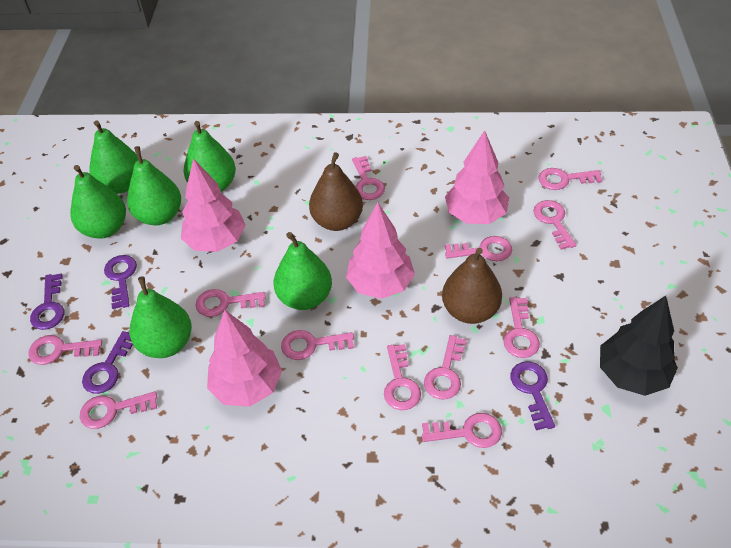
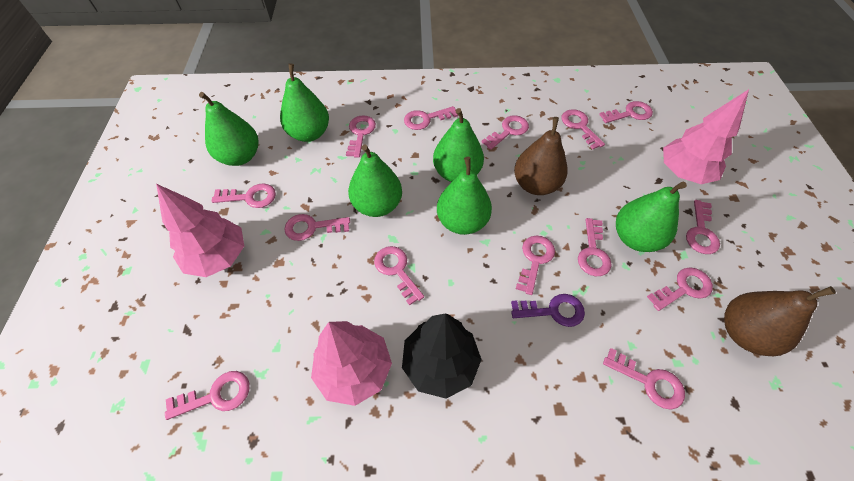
pink key: [28,335,102,365] [80,391,157,429] [195,289,266,317] [281,330,354,360] [352,156,385,200] [384,344,421,410] [422,413,502,448] [424,335,467,400] [445,236,512,261] [503,297,540,358] [533,200,576,250] [539,168,603,190] = 12 -> [165,371,250,420] [212,183,276,208] [284,214,350,241] [346,115,376,158] [374,246,424,306] [404,106,458,130] [481,115,529,150] [516,236,555,295] [561,109,605,149] [578,218,612,276] [599,101,653,123] [603,348,685,410] [647,267,713,311] [686,200,720,254] = 14
pink tree: [181,159,246,252] [207,310,282,407] [346,202,415,299] [445,130,509,224] = 4 -> [156,184,244,277] [311,321,392,406] [663,89,749,184] = 3
purple key: [30,273,64,330] [82,331,133,394] [104,255,137,309] [510,361,555,430] = 4 -> [511,294,585,327] = 1

